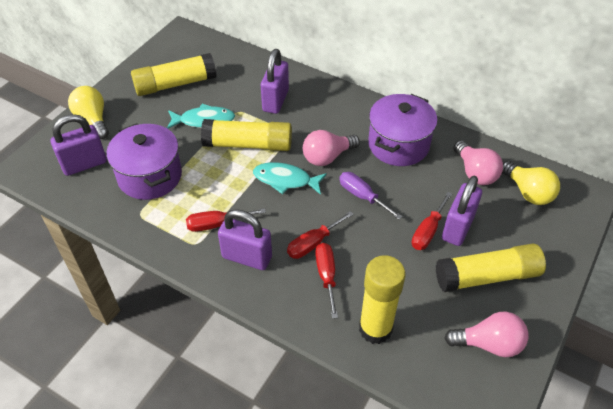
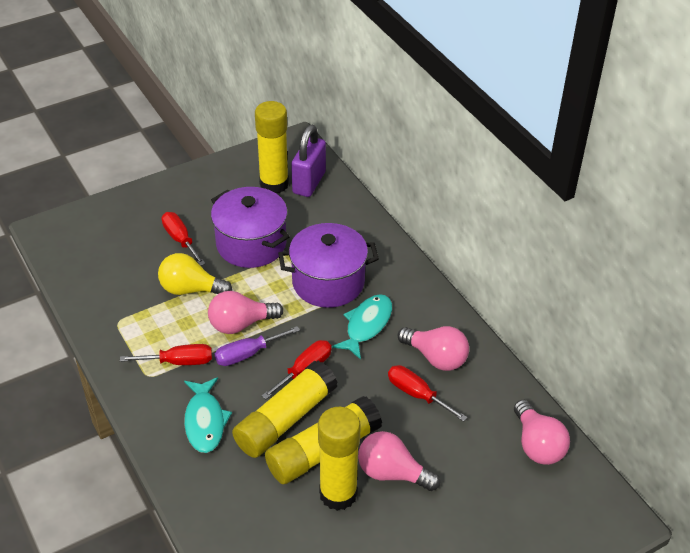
pink light bulb: [303,130,360,166] [444,312,528,357] [453,140,503,185] = 3 -> [208,291,284,334] [358,431,440,491] [398,326,469,371] [514,400,570,465] = 4
purple padlock: [51,114,107,176] [218,209,272,270] [261,49,289,114] [442,176,482,246] = 4 -> [291,125,326,197] = 1
yellow light bulb: [68,86,109,139] [502,161,560,205] = 2 -> [158,253,232,295] = 1

